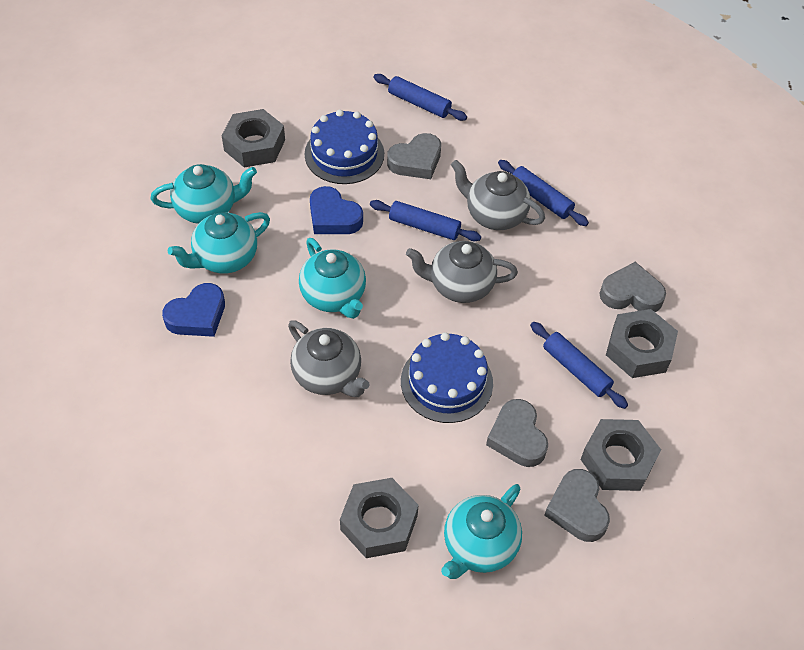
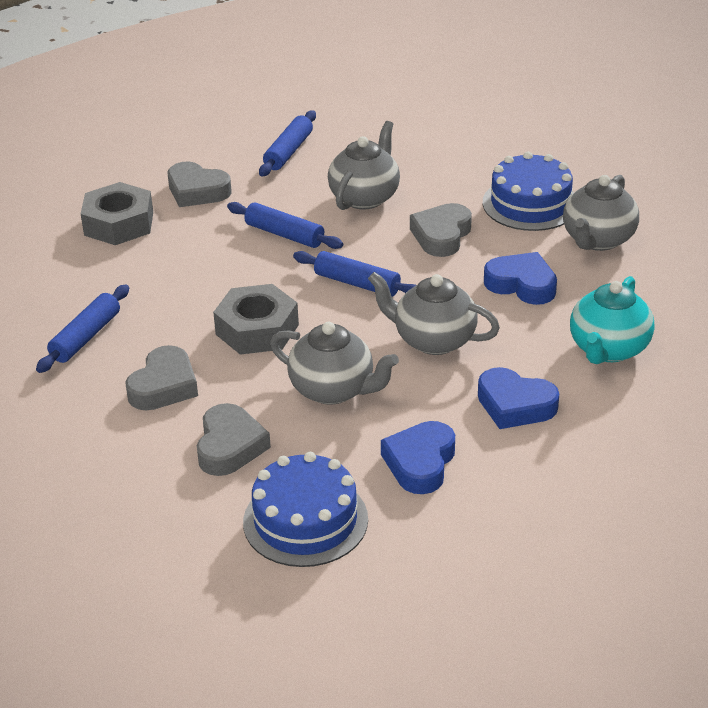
blue heart: [162,283,225,337] [310,186,363,234] = 2 -> [381,421,455,494] [478,367,559,429] [484,252,557,305] = 3
grey nut: [222,109,285,167] [340,478,419,558] [581,419,661,491] [606,309,678,378] = 4 -> [81,182,153,245] [213,284,299,355] = 2
grey teapot: [288,320,370,397] [406,241,518,303] [451,160,545,230] = 3 -> [270,322,399,405] [328,121,400,210] [368,272,500,355] [563,175,639,251] = 4
turquoise teapot: [151,164,257,224] [168,212,270,274] [299,238,366,319] [441,484,522,579] = 4 -> [570,276,654,364] = 1

